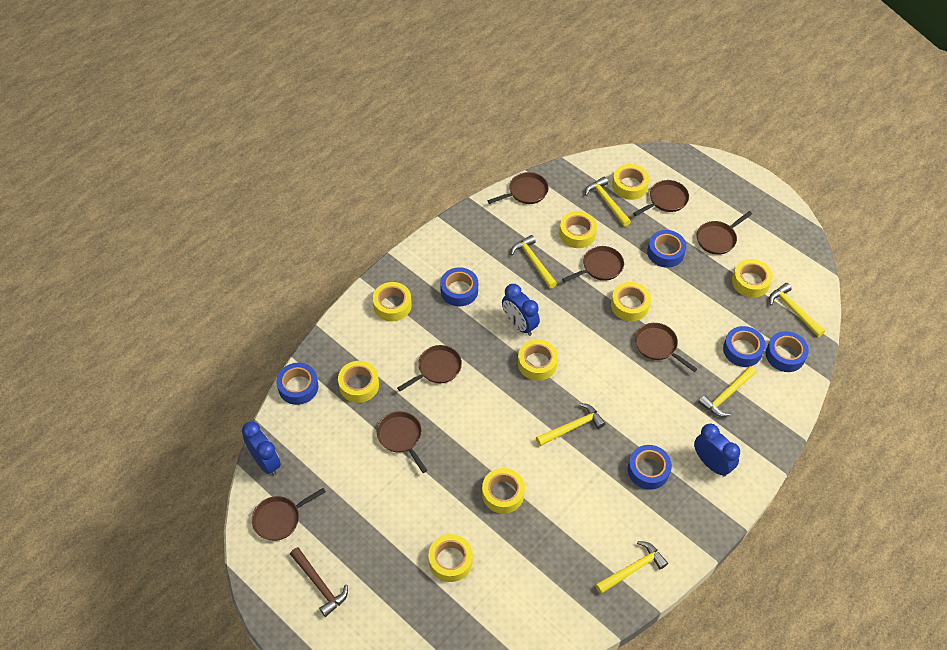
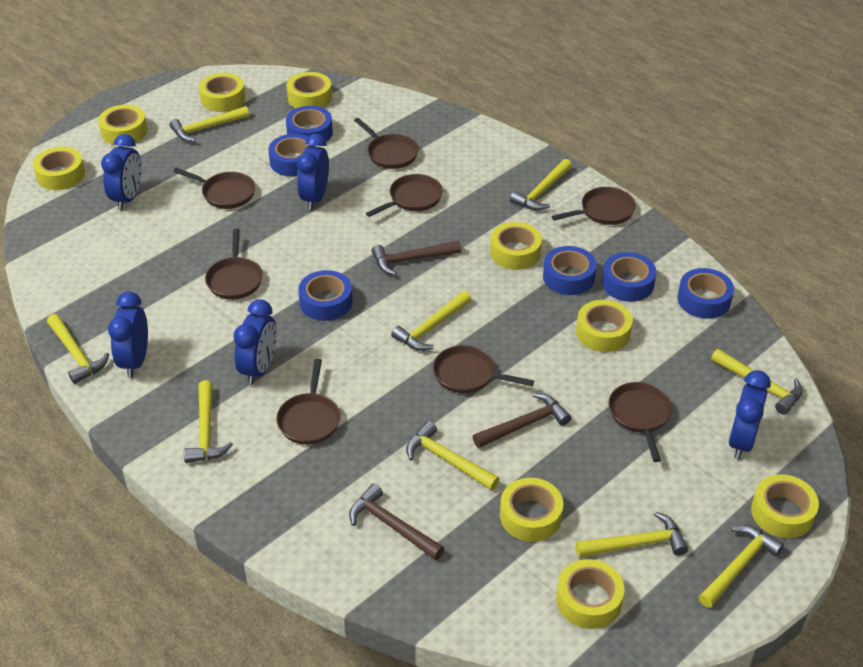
blue clock: [242,422,281,476] [502,284,540,336] [694,424,740,477] = 3 -> [101,134,142,210] [108,292,148,378] [233,299,277,385] [297,134,329,210] [729,370,771,459] = 5
brown hammer: [290,547,348,617] = 1 -> [349,483,444,560] [372,241,461,275] [473,393,571,448] = 3
yellow hammer: [511,235,557,289] [536,403,605,446] [585,177,631,227] [595,541,668,594] [698,366,756,417] [769,283,825,337] = 6 -> [47,314,109,384] [169,106,249,142] [184,380,233,463] [391,291,471,351] [406,421,499,490] [510,159,572,210] [576,512,688,558] [699,525,784,608] [711,349,803,415] = 9

